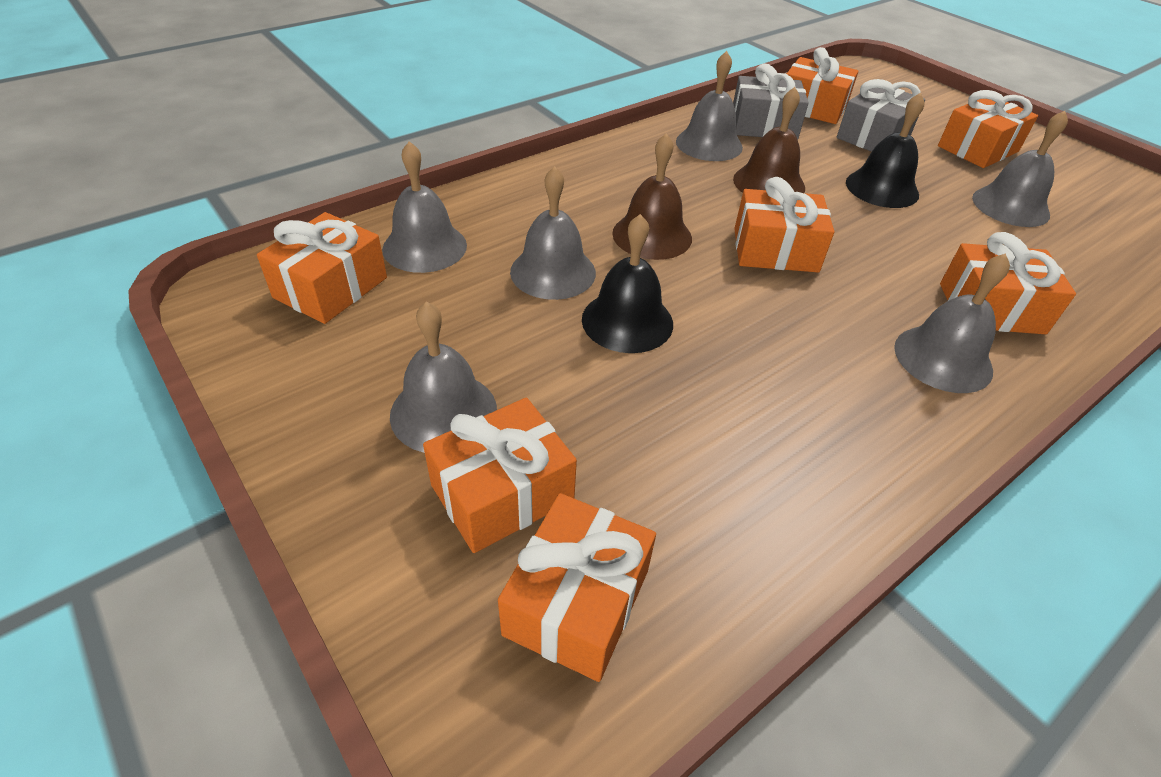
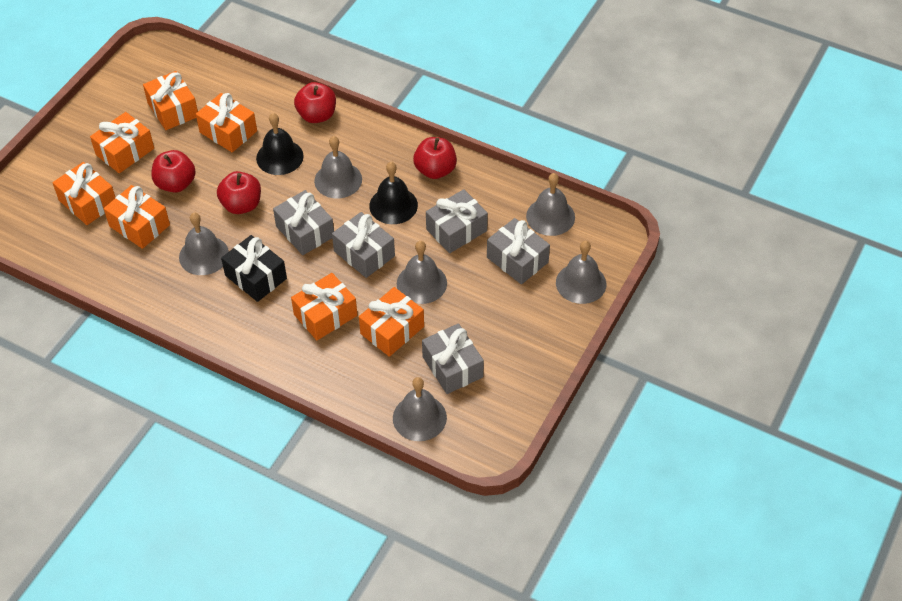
black gift: none = 0 -> [221,235,287,302] = 1
brown bell: [612,133,692,260] [733,87,805,193] = 2 -> none = 0
grey gift: [733,64,809,140] [837,79,925,152] = 2 -> [273,190,334,255] [332,212,395,278] [422,323,484,394] [426,189,488,253] [487,218,550,284] = 5
red apple: none = 0 -> [151,150,196,193] [217,171,261,214] [294,82,336,123] [413,137,457,179] = 4

